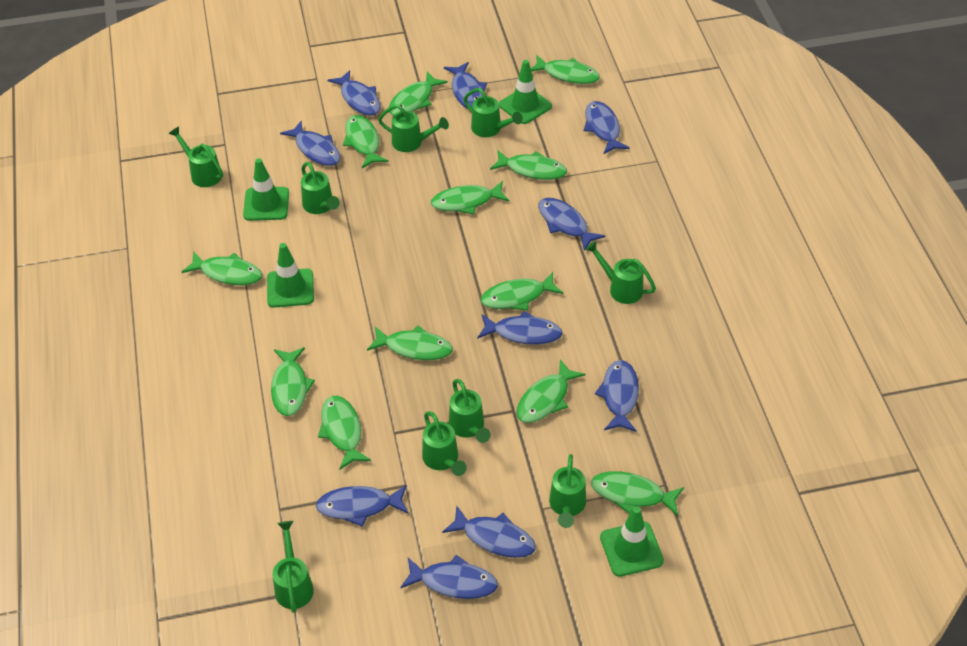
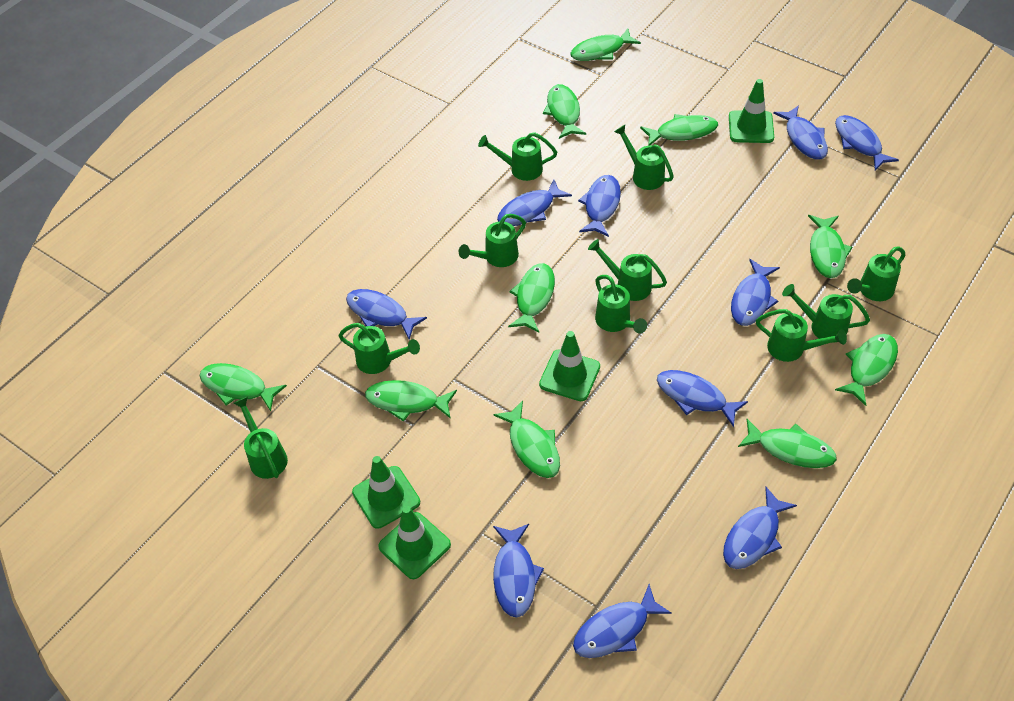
green fish: [182,252,262,285] [271,347,315,416] [318,396,371,470] [343,115,388,168] [367,326,453,360] [389,71,448,116] [431,181,510,214] [481,272,563,311] [490,150,567,180] [516,359,585,423] [531,55,600,84] [591,471,684,516] = 12 -> [199,363,287,411] [365,380,457,422] [493,401,560,478] [508,263,555,333] [543,84,586,139] [570,28,641,61] [640,114,718,146] [738,419,837,468] [808,215,852,278] [835,334,898,406] = 10
green watering can: [168,126,223,187] [273,521,314,613] [301,162,340,214] [378,104,449,152] [422,411,467,476] [449,379,491,443] [464,88,523,137] [549,454,586,528] [585,241,656,304] = 9 -> [233,397,288,479] [338,323,420,374] [459,214,526,267] [478,132,557,181] [588,239,667,301] [595,275,647,334] [614,125,674,190] [756,309,847,362] [782,284,870,343] [847,246,905,301] = 10

